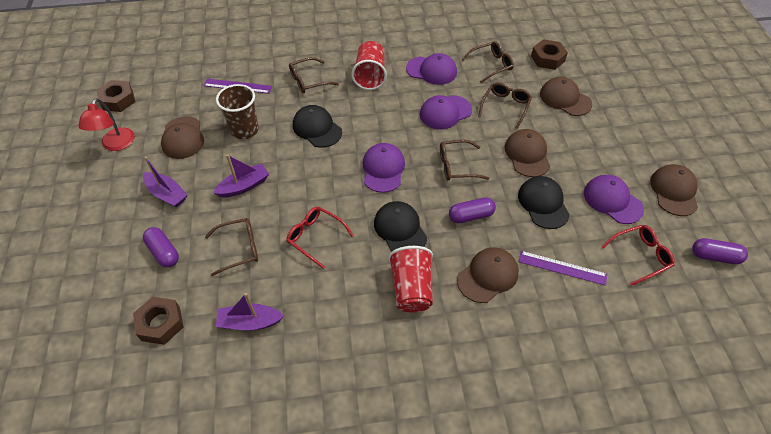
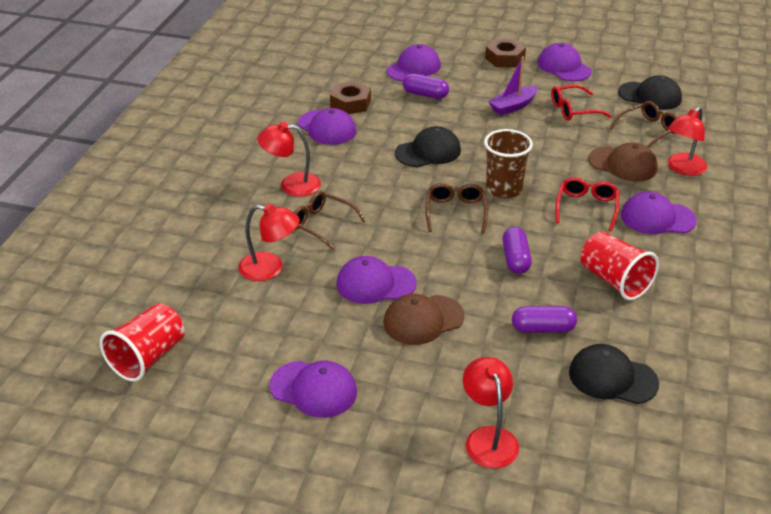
brown cap: [161,116,204,159] [457,247,519,303] [504,129,550,177] [540,77,593,116] [650,164,698,216] = 5 -> [383,294,465,345] [588,142,658,181] = 2
brown glasses: [205,218,258,276] [289,57,339,93] [440,140,489,181] [461,41,514,83] [478,82,532,129] = 5 -> [294,191,366,250] [425,183,488,233] [610,101,677,148] = 3
brown nut: [96,80,136,112] [133,297,184,345] [531,39,568,70] = 3 -> [330,81,371,114] [485,39,526,68] = 2
purple boat: [143,157,187,208] [213,154,269,197] [215,293,284,331] = 3 -> [488,57,538,116] = 1
purple cap: [363,143,405,193] [406,53,457,85] [420,95,472,130] [584,175,644,224] = 4 -> [270,361,357,418] [298,108,356,145] [336,256,417,304] [387,44,441,82] [538,43,592,81] [621,192,697,234] = 6
purple ruler: [203,78,272,94] [519,251,607,286] = 2 -> none = 0
red lamp: [78,98,135,151] = 1 -> [238,203,300,281] [257,122,321,196] [463,357,519,468] [667,107,707,176] = 4

